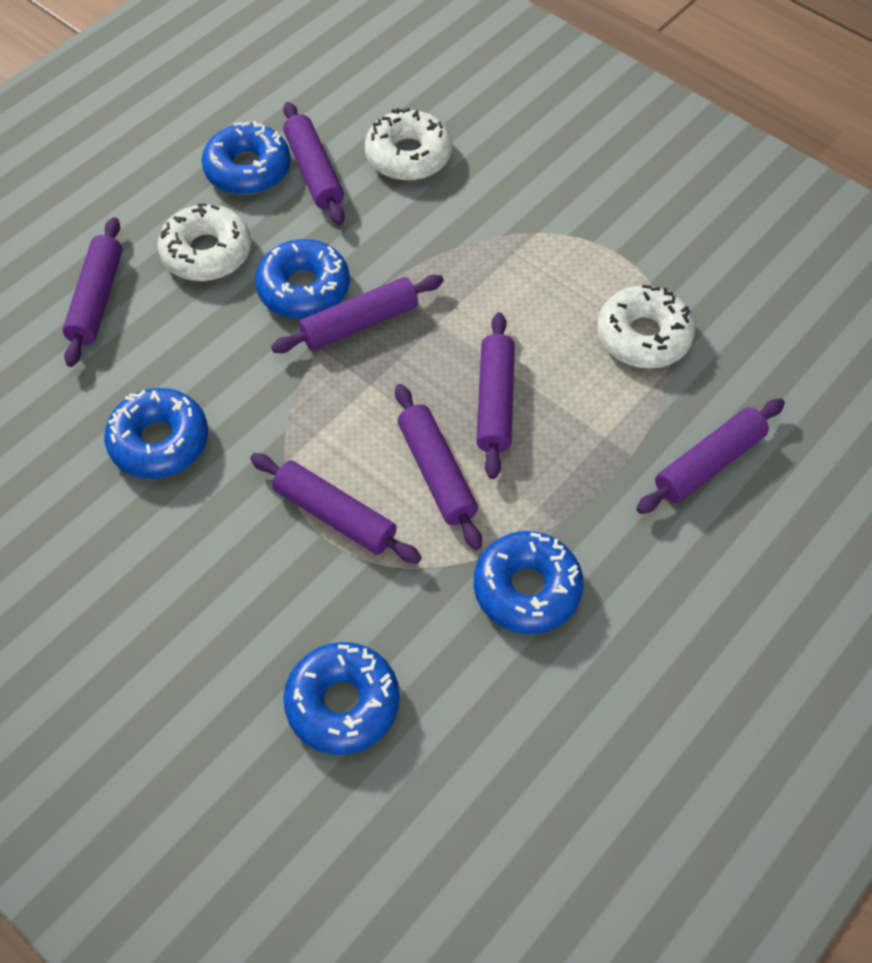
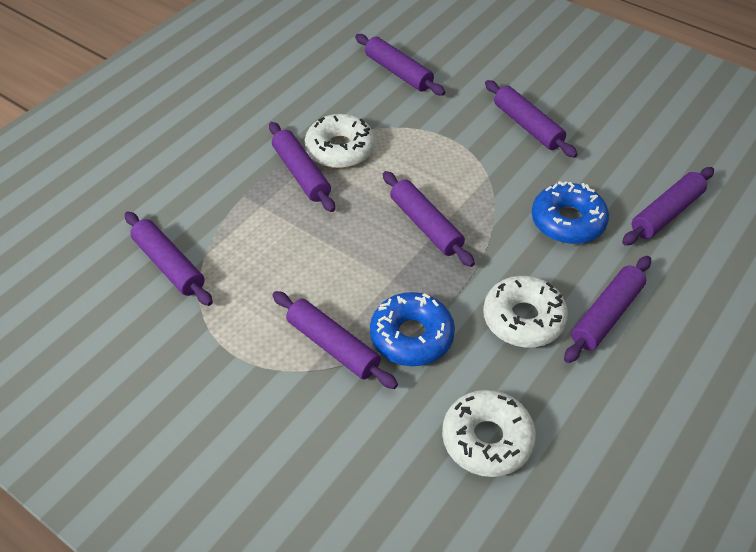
blue donut: [104,388,208,479] [202,121,291,195] [255,239,350,318] [283,642,400,755] [474,531,584,634] = 5 -> [370,292,455,366] [532,181,609,244] = 2
purple rolling pin: [63,217,123,367] [250,453,422,564] [271,275,444,353] [283,102,345,225] [395,384,482,550] [476,312,515,479] [636,398,785,514] = 7 -> [125,211,213,306] [269,122,335,212] [272,291,398,389] [355,34,445,96] [383,171,475,267] [485,80,578,158] [564,256,651,363] [622,167,714,245] = 8

